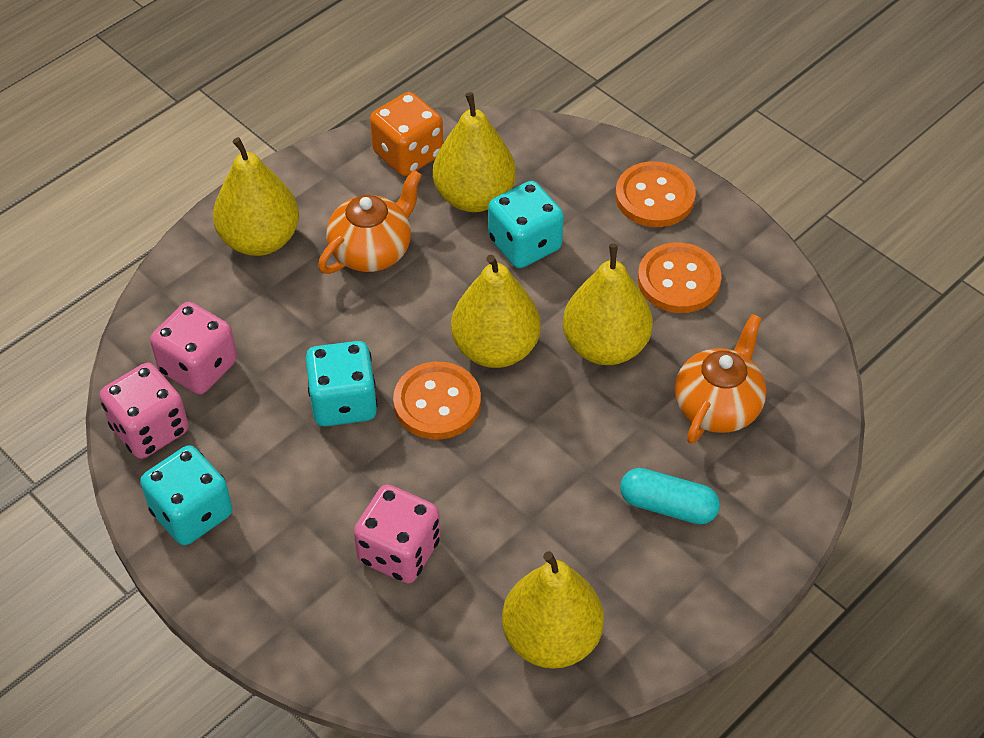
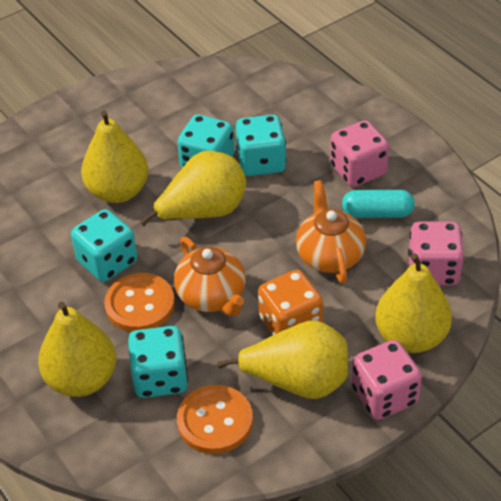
orange button: [393,362,481,439] [615,161,696,227] [638,242,722,313] = 3 -> [104,273,175,332] [177,385,253,454] = 2
turquoise dice: [140,445,232,545] [306,341,377,427] [488,181,564,268] = 3 -> [71,209,137,282] [128,326,188,398] [177,114,235,168] [236,115,286,176] = 4

